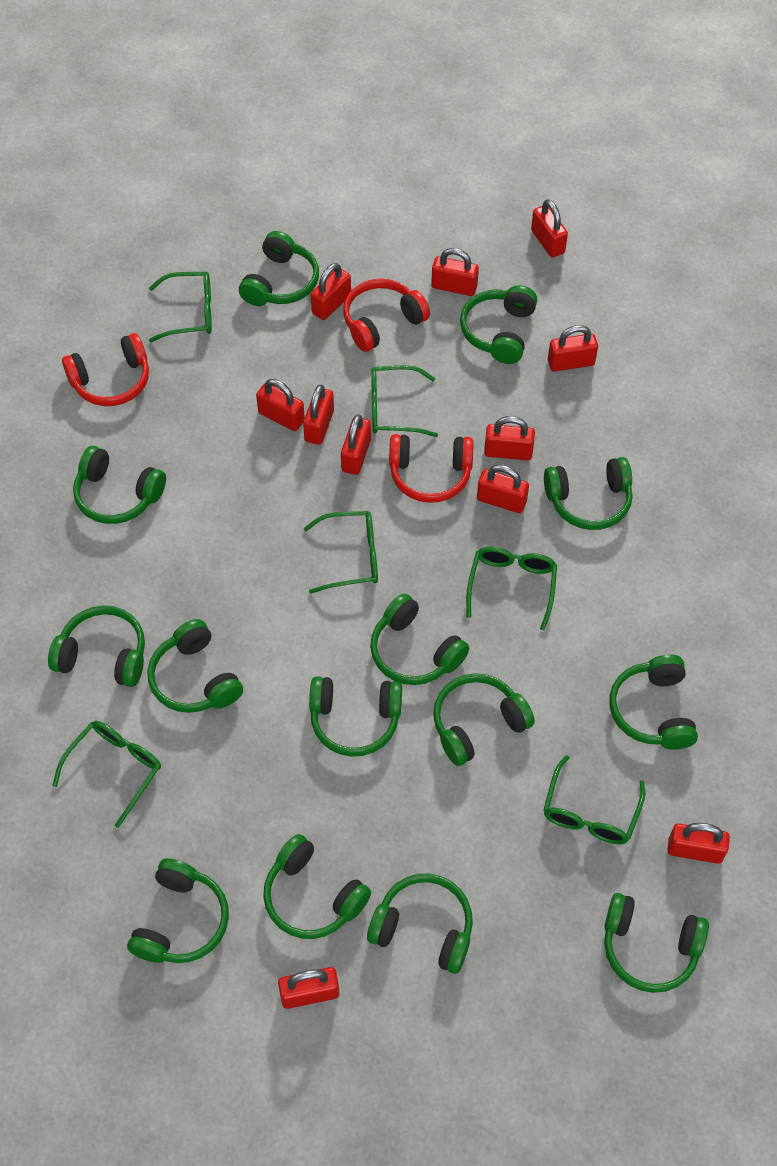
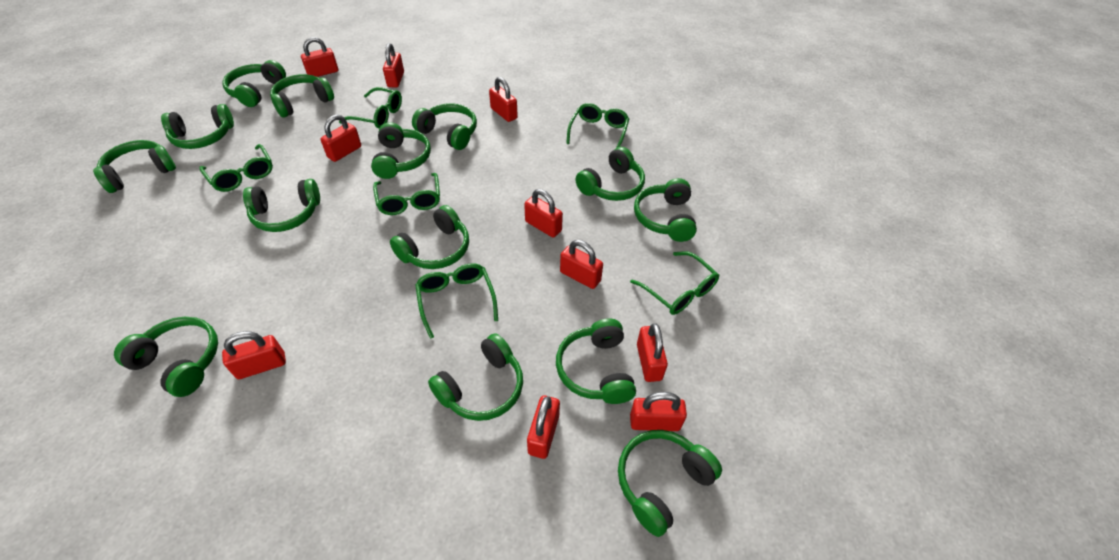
red headphones: [62,333,149,406] [343,279,430,352] [389,434,473,503] = 3 -> none = 0
red padlock: [256,379,305,431] [278,967,339,1009] [303,385,334,445] [311,263,351,320] [341,414,371,475] [431,248,479,296] [477,465,529,513] [484,416,535,460] [531,199,568,258] [548,325,598,372] [667,823,730,864] = 11 -> [222,331,286,379] [301,37,338,77] [320,115,361,162] [383,43,404,88] [489,77,518,122] [524,189,563,238] [527,395,560,459] [560,240,603,289] [630,392,687,431] [637,323,668,382] = 10

